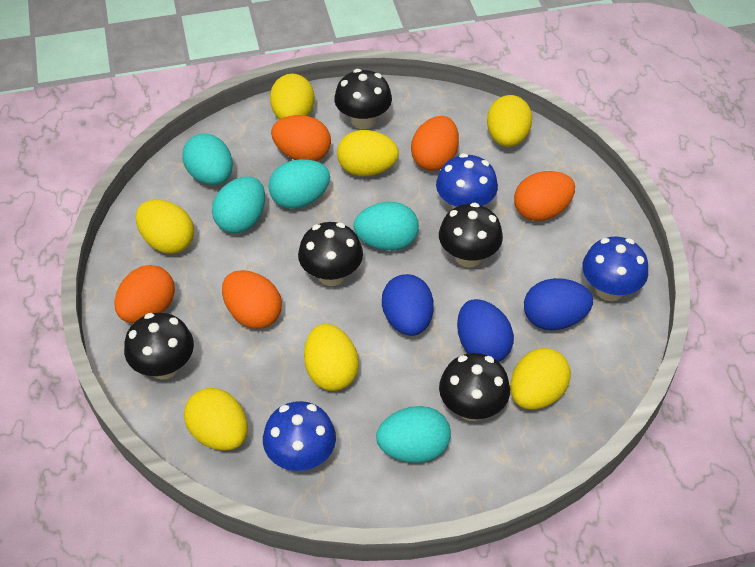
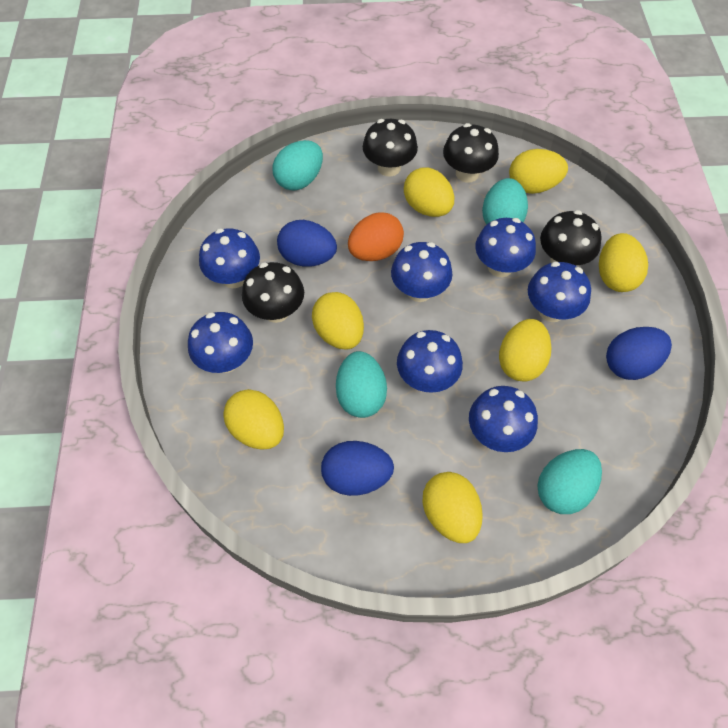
black mushroom: [124,313,194,380] [298,222,363,286] [334,69,392,129] [439,203,503,268] [439,353,510,421] = 5 -> [242,262,304,323] [363,119,418,177] [443,123,499,182] [540,210,601,266] = 4
blue mushroom: [263,401,336,471] [436,153,498,209] [582,236,648,301] = 3 -> [188,312,253,373] [199,228,260,288] [391,242,452,302] [397,330,463,393] [469,386,538,452] [475,218,536,277] [528,262,591,322] = 7
orange egg: [114,265,175,323] [222,270,282,329] [271,115,331,161] [411,116,459,171] [514,171,575,221] = 5 -> [348,212,404,261] = 1
turquoise egg: [182,134,233,185] [212,176,265,233] [268,159,330,209] [353,202,419,251] [376,406,451,463] = 5 -> [273,140,323,190] [336,351,387,418] [482,178,528,225] [537,449,602,514] = 4

